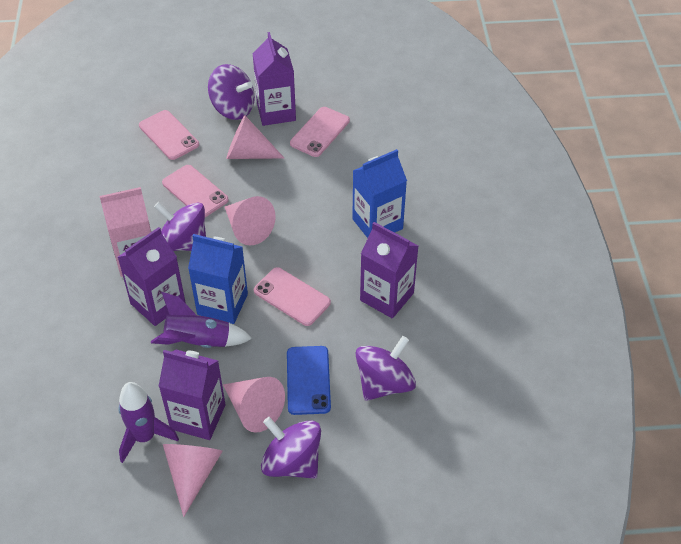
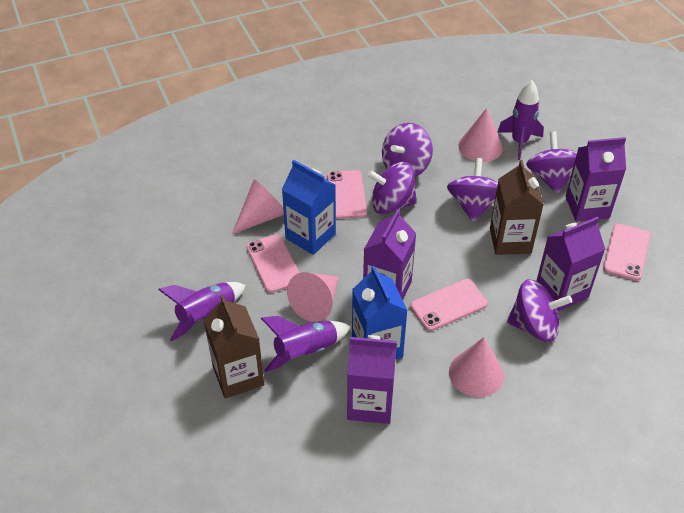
blue phone: [287,346,331,415] = 1 -> none = 0
brown carton: none = 0 -> [204,295,264,398] [490,160,544,255] = 2
pink carton: [100,187,151,277] = 1 -> none = 0
purple rocket: [118,382,179,463] [151,292,252,348] = 2 -> [158,282,246,341] [261,316,351,373] [497,80,544,160] = 3
purple spinning top: [154,202,206,251] [208,64,255,120] [261,417,321,479] [356,336,416,401] = 4 -> [367,162,417,214] [382,123,433,177] [447,158,498,222] [507,279,572,342] [526,131,577,194] = 5

